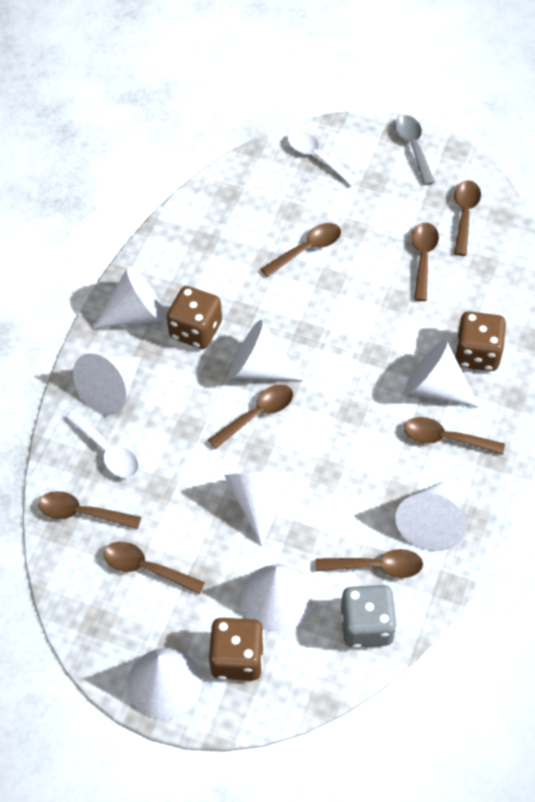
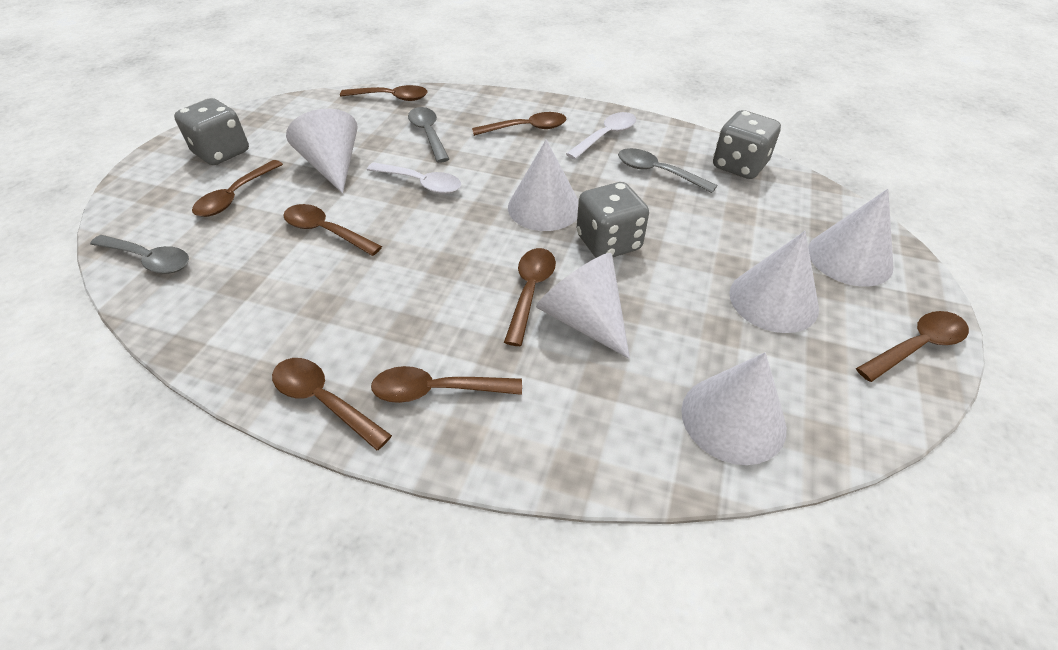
brown dice: [167,286,222,349] [209,617,264,681] [454,311,506,371] = 3 -> none = 0
grey dice: [341,585,397,648] = 1 -> [174,98,249,165] [577,182,649,258] [713,110,781,179] = 3
grey spoon: [395,115,435,185] = 1 -> [90,235,189,274] [408,107,449,163] [618,148,717,193] = 3
white cone: [73,353,141,415] [93,266,165,329] [128,648,202,720] [224,472,294,546] [230,320,304,380] [241,565,313,632] [395,481,466,551] [405,339,479,407] = 8 -> [286,109,358,194] [508,139,579,231] [536,253,630,359] [681,352,787,465] [729,231,819,333] [808,189,893,287] = 6

